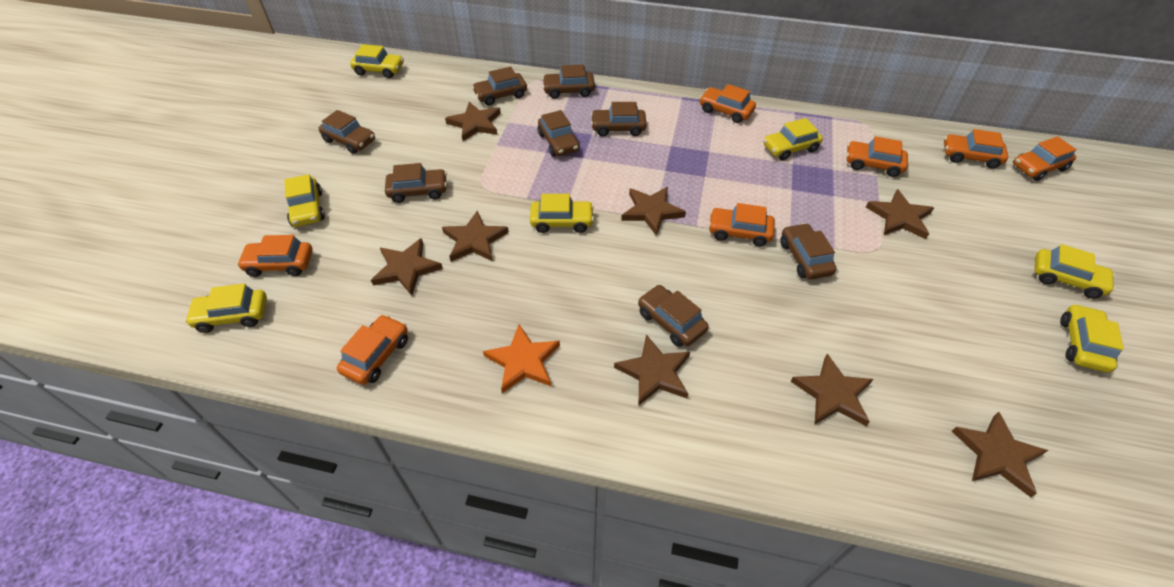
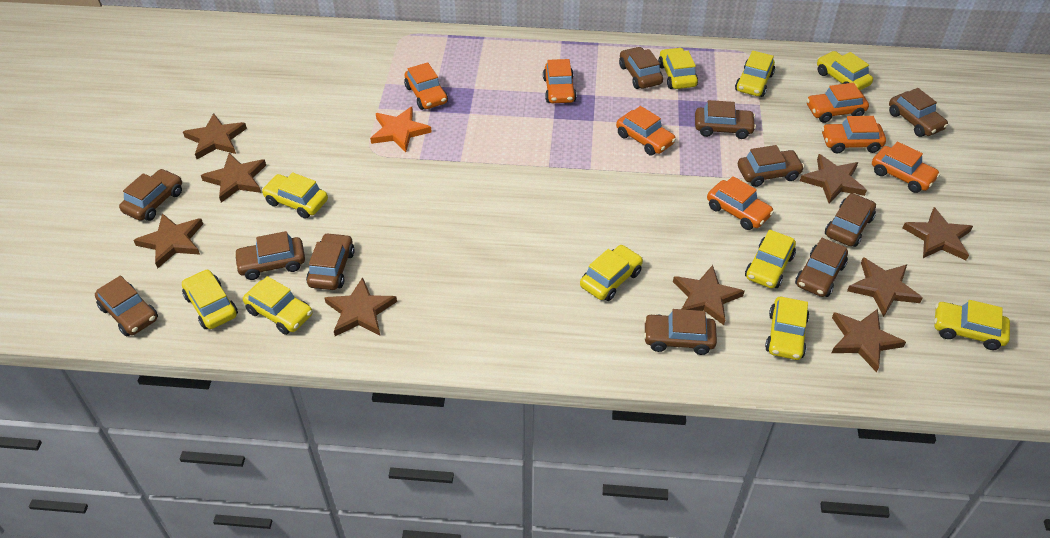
brown car: [319,110,375,154] [385,163,447,203] [472,66,527,106] [538,110,580,157] [542,64,595,99] [591,102,647,136] [638,285,709,347] [780,223,836,280] = 8 -> [95,275,158,336] [119,169,182,221] [234,231,305,280] [306,233,355,290] [619,47,663,89] [644,309,717,355] [695,100,756,139] [738,145,804,187] [795,238,848,297] [825,193,876,247] [889,88,948,137] = 11
brown star: [371,238,443,295] [442,210,509,262] [445,102,501,141] [614,334,690,405] [621,187,686,236] [791,354,873,426] [866,189,934,239] [952,412,1048,497] = 8 -> [133,213,203,268] [183,113,247,159] [201,153,266,203] [324,277,397,336] [673,265,744,325] [800,154,867,204] [832,309,906,373] [847,257,923,317] [903,207,973,260] = 9
yellow car: [185,283,267,333] [284,174,325,227] [350,44,404,78] [530,194,594,233] [763,118,823,161] [1034,244,1115,299] [1060,304,1124,373] = 7 -> [182,269,238,329] [243,276,312,335] [262,172,328,219] [580,245,643,301] [658,47,698,89] [735,51,775,97] [745,230,796,288] [765,297,809,360] [817,51,873,90] [934,300,1010,350] = 10

